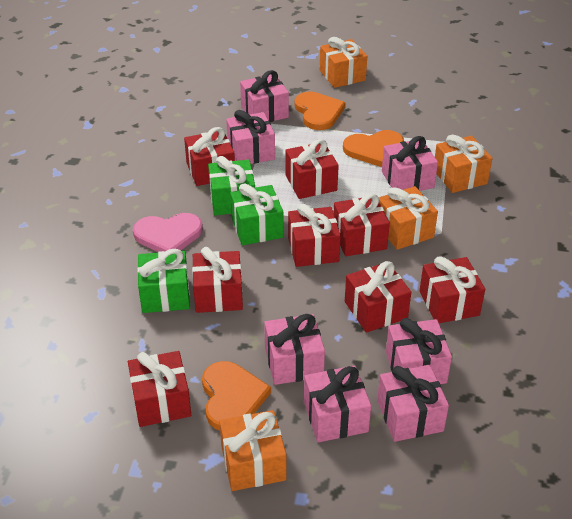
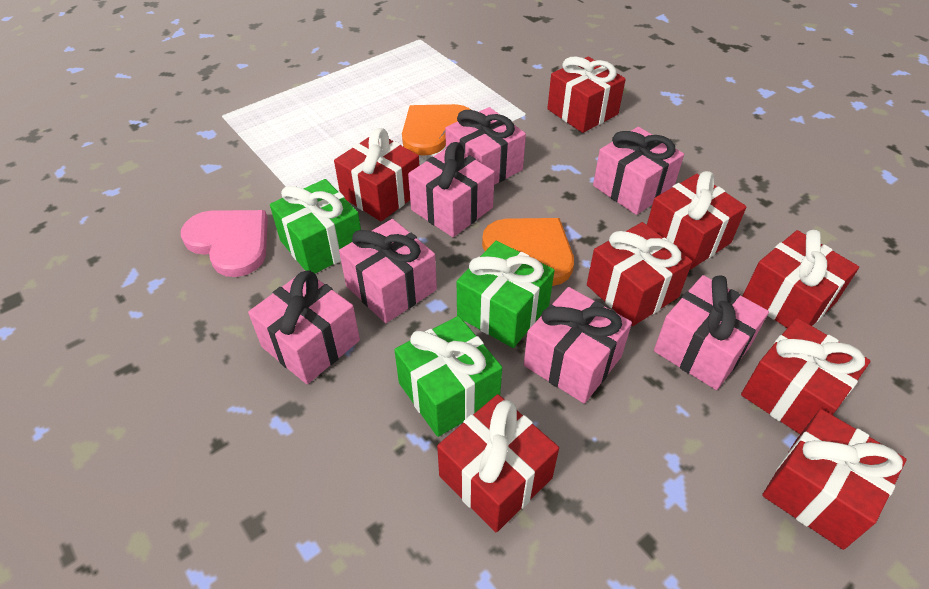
orange gift: [219,410,286,491] [320,37,367,88] [378,186,438,250] [435,135,493,193] = 4 -> none = 0
orange heart: [202,361,271,430] [295,92,345,130] [343,130,404,167] = 3 -> [402,104,471,156] [482,218,574,286] = 2

